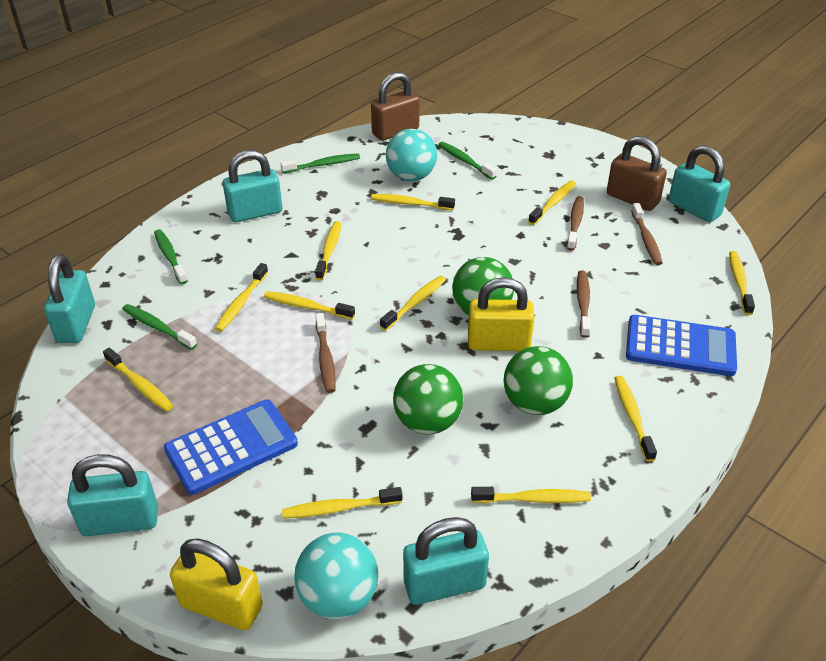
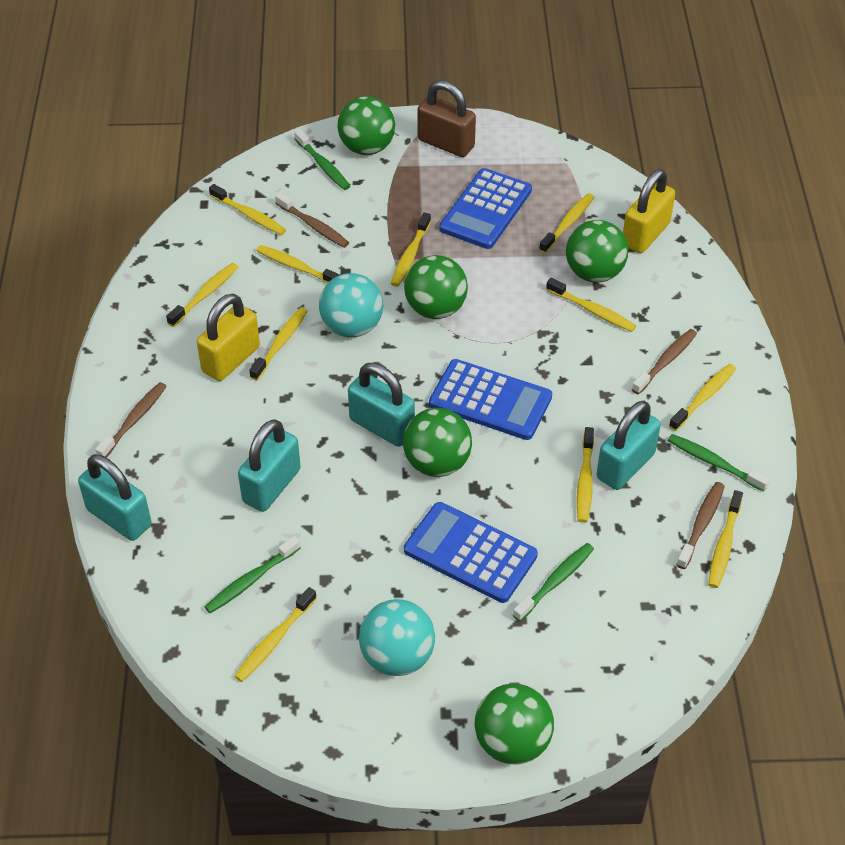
blue calculator: [164,400,298,495] [626,315,737,376] = 2 -> [404,502,538,603] [429,359,552,440] [439,168,532,249] = 3
brown padlock: [371,72,419,141] [607,136,667,211] = 2 -> [418,80,476,157] = 1
green ball: [393,364,463,435] [452,257,514,315] [504,346,573,415] = 3 -> [337,96,395,155] [403,408,472,477] [404,255,468,319] [475,684,554,765] [566,220,628,282] = 5
turquoise padlock: [44,254,95,343] [67,454,158,536] [223,150,282,222] [403,517,489,605] [669,145,730,222] = 5 -> [78,454,151,541] [238,419,301,512] [348,363,415,447] [597,401,661,490] = 4

